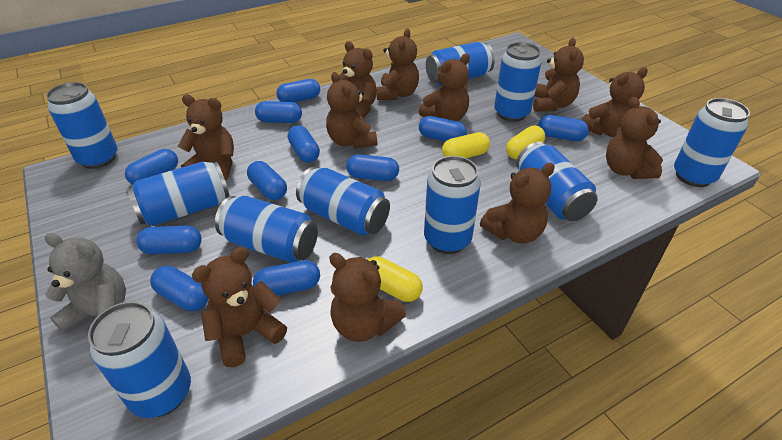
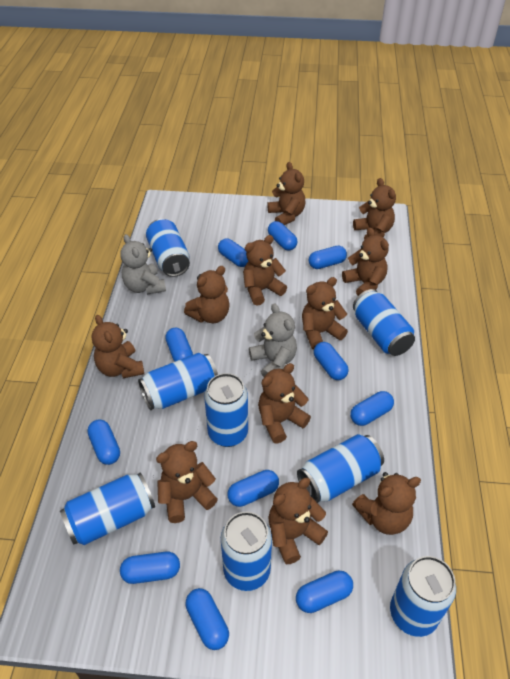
blue can: [46,82,118,169] [88,301,191,418] [127,161,230,226] [215,196,318,263] [296,167,390,235] [424,156,481,254] [426,42,495,85] [494,42,542,122] [516,142,598,221] [674,98,750,187] = 10 -> [60,473,155,545] [138,353,218,410] [146,219,190,277] [204,373,248,447] [221,512,272,591] [297,434,384,503] [353,289,415,356] [390,556,456,637] = 8
grey teddy bear: [45,233,126,338] = 1 -> [120,234,166,295] [249,303,297,377] = 2
yellow capsule: [368,256,423,302] [442,132,490,158] [506,126,545,159] = 3 -> none = 0

